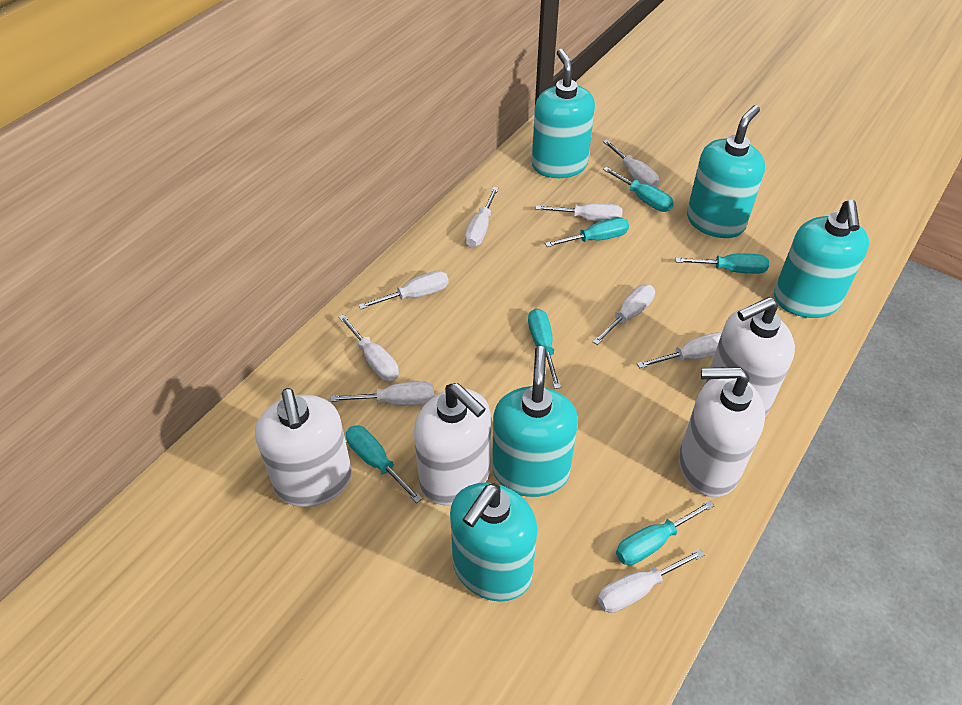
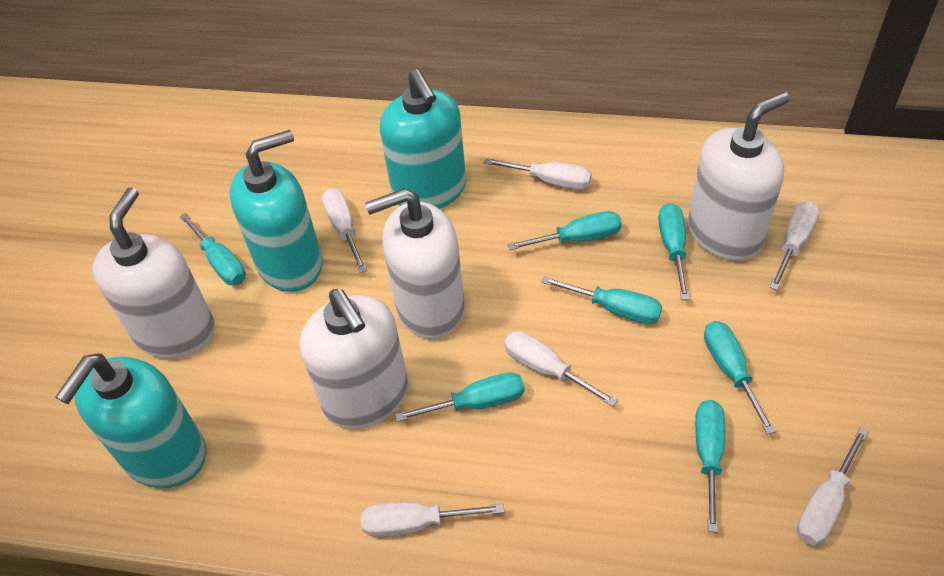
turquoise screwdriver: [346,425,422,503] [528,309,561,389] [545,217,629,247] [603,167,674,212] [616,500,715,565] [675,253,769,274] = 6 -> [180,213,246,285] [395,372,525,422] [508,211,622,250] [542,276,662,324] [658,203,690,300] [695,400,725,533] [704,321,776,435] = 7
turquoise soap dispenser: [450,482,537,602] [492,346,578,497] [532,49,595,178] [687,105,765,238] [774,200,869,318] = 5 -> [55,354,206,488] [229,130,323,292] [380,69,466,209] = 3
white screwdriver: [330,381,434,405] [338,314,399,381] [359,271,449,309] [465,187,499,247] [536,203,623,222] [592,284,655,345] [597,549,704,613] [603,140,659,187] [637,332,722,368] = 9 -> [322,188,367,273] [361,502,504,537] [484,158,592,190] [504,331,618,407] [770,201,819,290] [797,427,869,546] = 6

